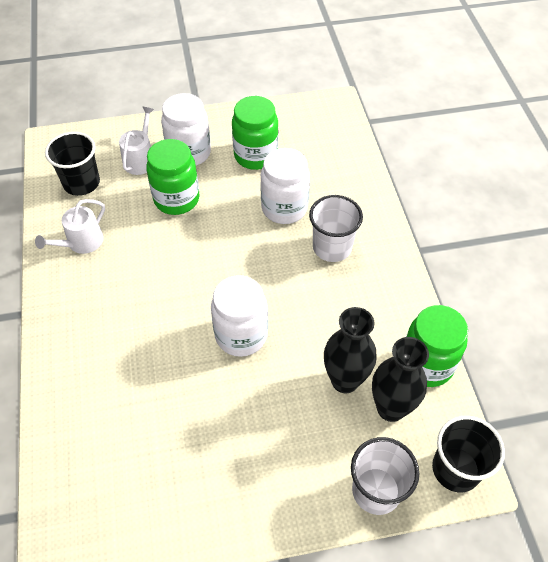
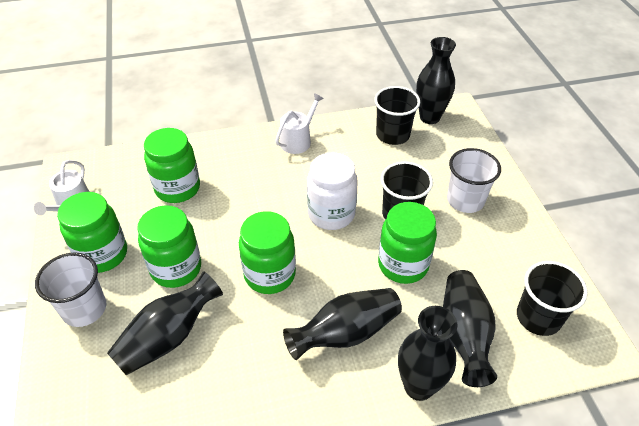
black cup: [45,132,100,196] [432,416,505,492] = 2 -> [374,86,420,145] [380,161,433,220] [517,261,588,336] = 3
black vase: [324,307,377,393] [372,337,429,422] = 2 -> [107,271,223,375] [283,288,402,360] [398,306,457,401] [416,37,456,124] [443,270,497,387] = 5
green jar: [146,139,200,215] [232,96,278,170] [406,305,468,387] = 3 -> [57,192,127,273] [137,205,201,288] [144,128,200,203] [239,211,296,294] [378,202,437,284] = 5
white jar: [161,93,211,166] [211,275,268,357] [260,148,310,224] = 3 -> [307,152,358,230] = 1

